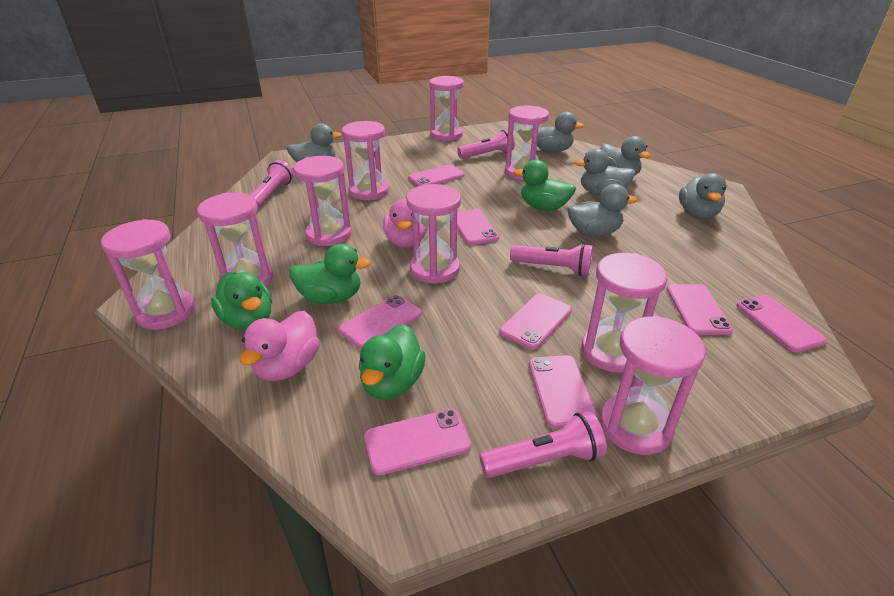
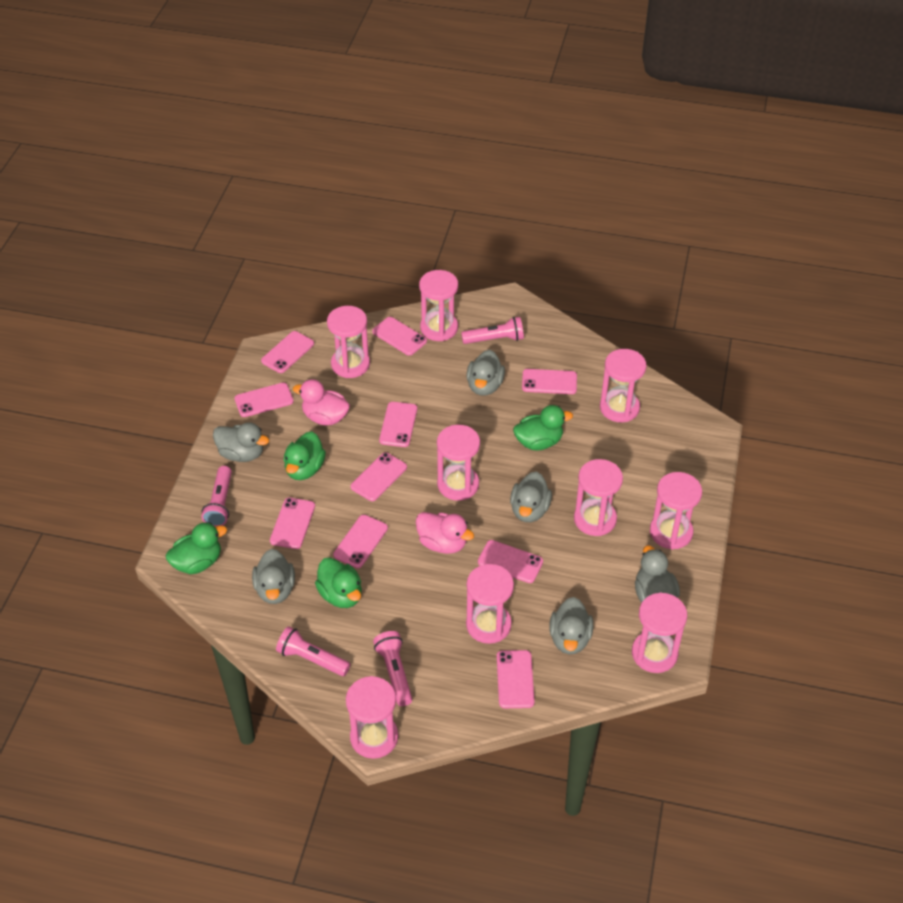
pink phone: [339,295,422,349] [364,409,471,475] [408,165,464,186] [457,209,499,245] [500,294,572,349] [529,355,598,428] [667,284,733,335] [736,295,827,352] = 8 -> [234,382,294,417] [261,331,314,373] [270,497,315,549] [333,515,388,568] [351,452,407,501] [372,317,427,356] [379,402,417,447] [478,540,543,583] [497,650,535,708] [522,369,577,394] = 10

